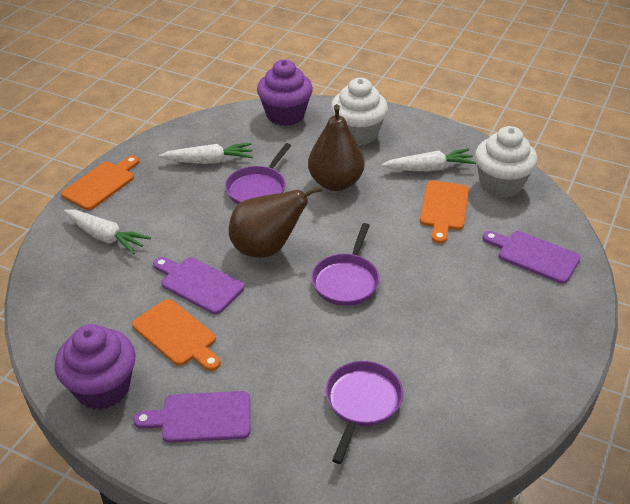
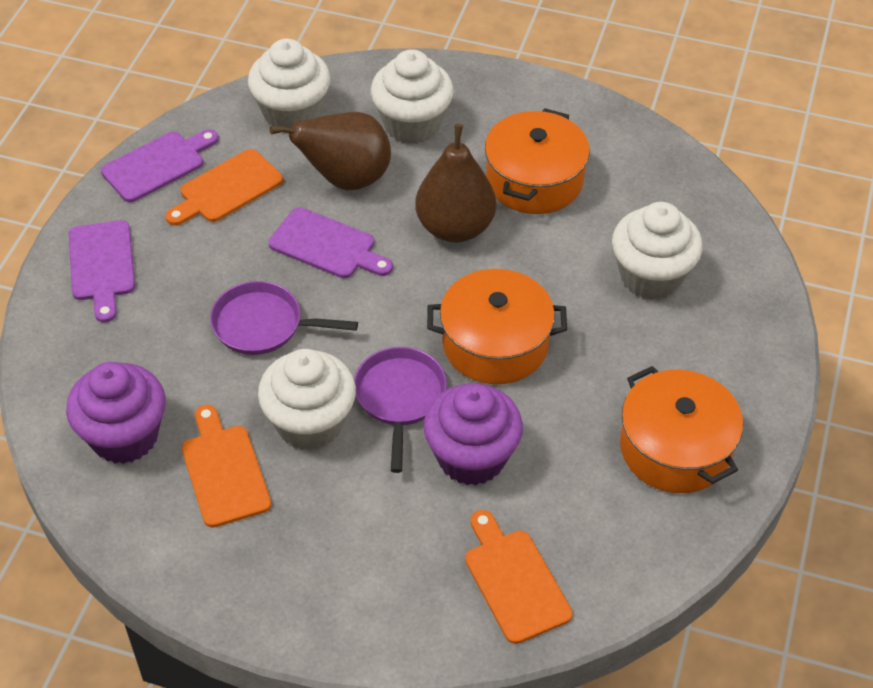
orange pot: none = 0 -> [427,269,567,384] [485,108,590,214] [620,366,743,493] = 3
purple pan: [225,143,291,204] [311,223,380,306] [326,361,403,464] = 3 -> [210,281,358,355] [354,347,447,473] = 2
white carrot: [64,209,151,255] [159,143,253,164] [381,148,476,171] = 3 -> none = 0
white cupcake: [331,78,388,146] [475,126,537,198] = 2 -> [248,39,330,128] [258,349,356,450] [371,49,454,144] [612,202,703,300] = 4

